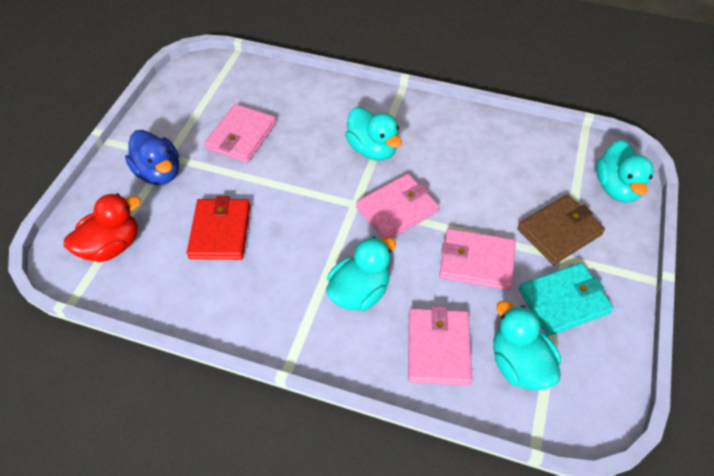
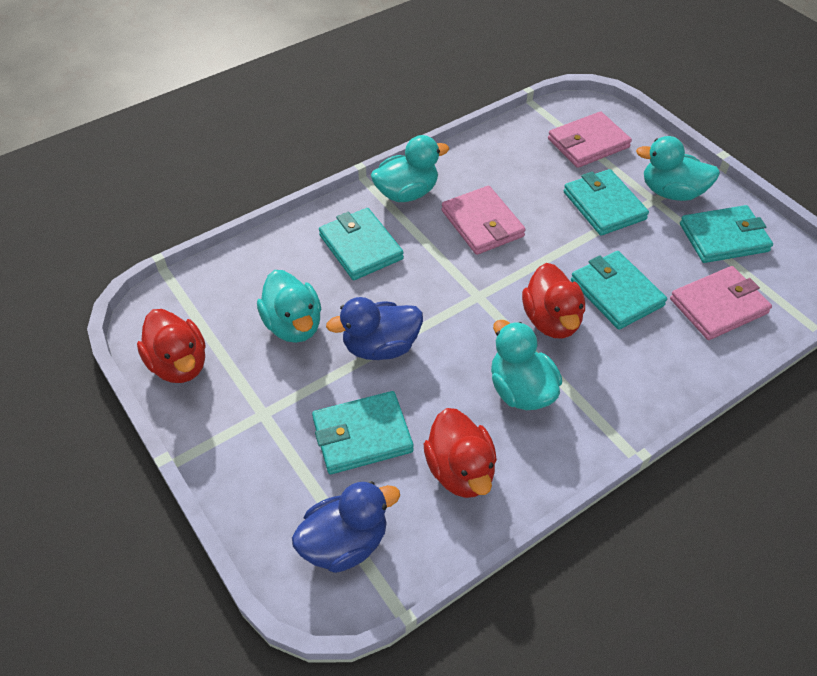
blue duck: [125,130,179,185] = 1 -> [292,481,400,573] [326,297,423,360] = 2
brown wallet: [517,194,605,265] = 1 -> none = 0
pink wallet: [205,104,276,163] [356,173,439,238] [408,306,472,386] [439,228,516,290] = 4 -> [441,186,526,255] [548,111,632,168] [670,266,772,340] = 3
red duck: [64,193,141,262] = 1 -> [137,309,206,383] [424,408,497,498] [522,263,585,339] = 3
red wallet: [187,196,250,260] = 1 -> none = 0
turquoise wallet: [519,263,614,336] = 1 -> [312,391,414,474] [319,208,404,280] [564,169,649,236] [571,251,667,329] [680,205,773,263] = 5

